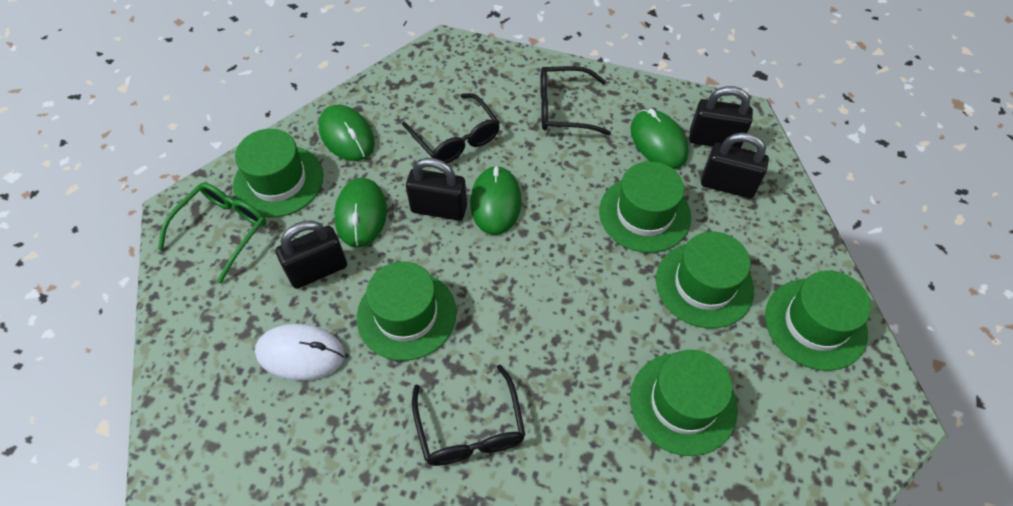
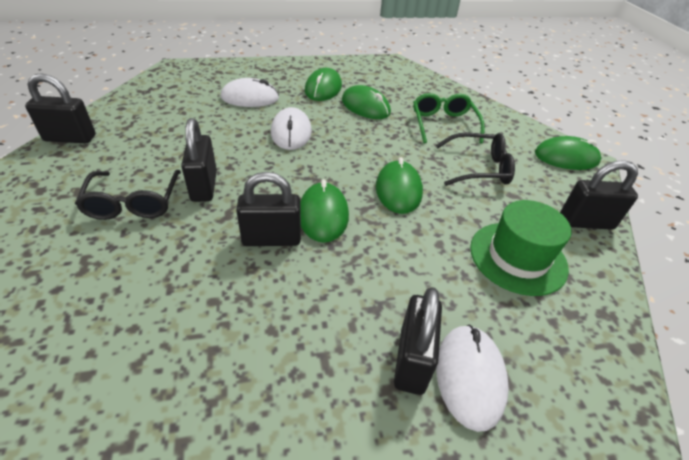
black glasses: [402,93,500,163] [412,365,525,466] [540,66,611,135] = 3 -> [75,170,181,220] [436,133,515,186] = 2
black padlock: [276,221,347,289] [406,158,467,221] [689,86,753,148] [701,133,769,198] = 4 -> [25,73,96,143] [181,118,217,202] [236,172,301,246] [394,287,442,395] [560,160,638,230] = 5
green hat: [233,129,323,218] [357,261,456,361] [599,161,691,253] [630,350,738,456] [656,232,754,328] [765,270,871,371] = 6 -> [470,200,572,296] = 1
green mouse: [319,105,375,161] [334,178,387,248] [470,165,522,235] [630,109,688,169] = 4 -> [300,179,349,243] [305,68,342,101] [342,85,391,119] [376,157,423,214] [535,136,601,170] = 5
white mouse: [255,324,345,381] = 1 -> [221,78,279,107] [271,107,312,150] [436,325,509,432] = 3

